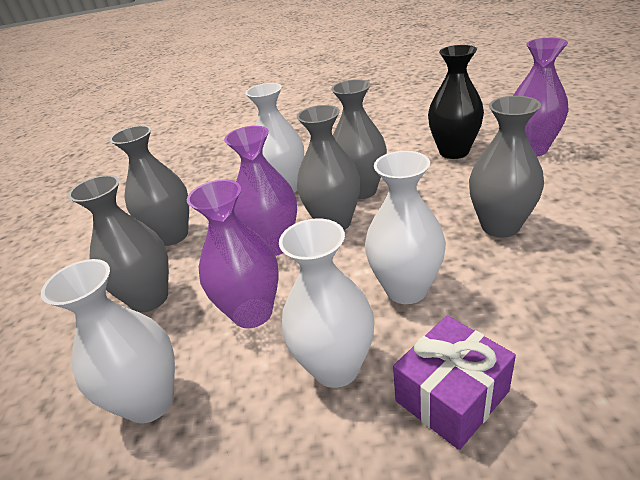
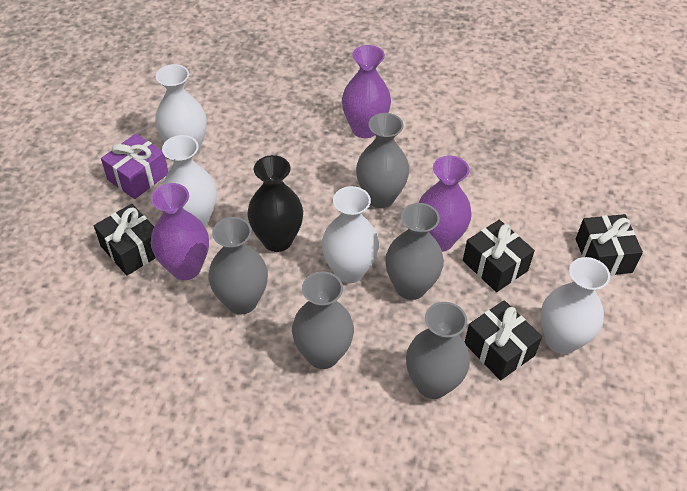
black gift: none = 0 -> [94,204,156,276] [463,220,535,292] [465,300,542,380] [576,214,643,276] = 4

